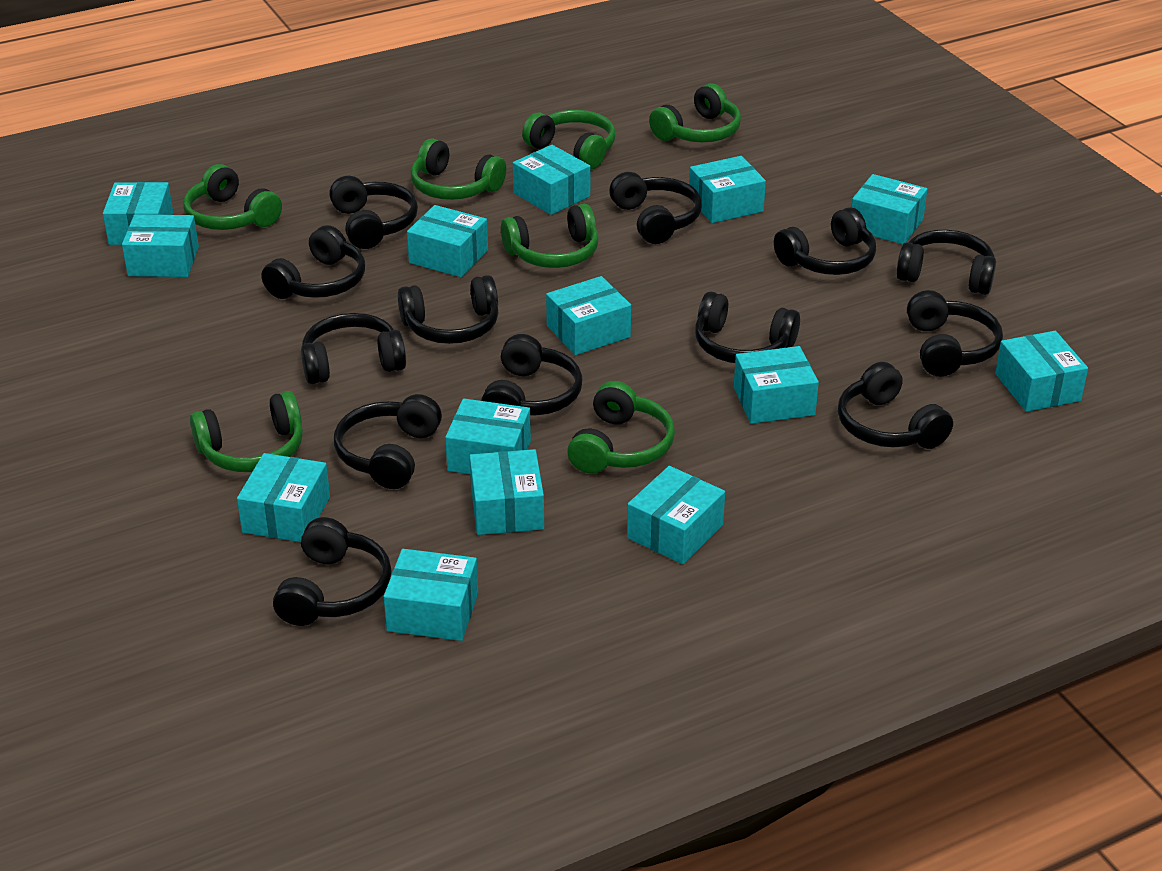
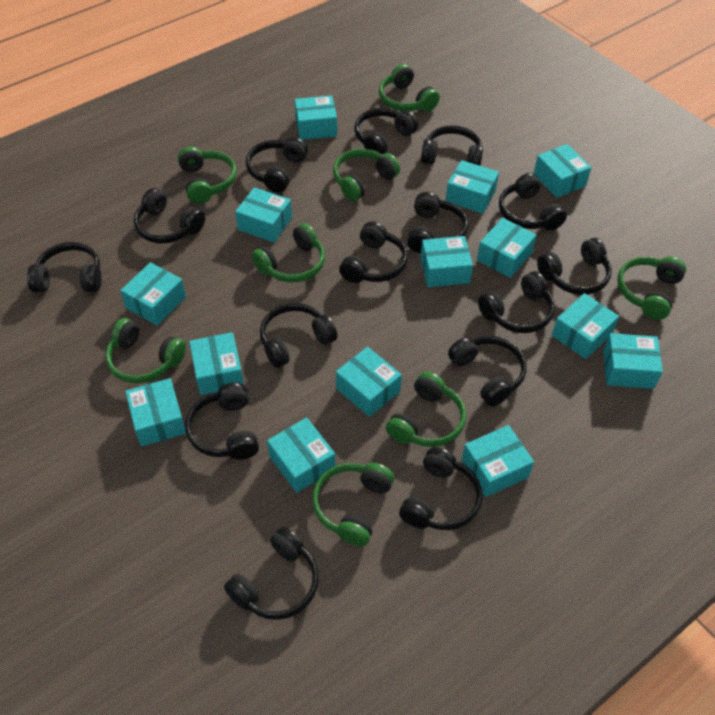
black headphones: [261,225,365,299] [273,517,392,626] [301,313,406,384] [329,176,418,249] [334,394,442,489] [398,275,498,344] [481,334,583,416] [609,172,702,244] [695,291,800,363] [774,207,876,275] [838,362,953,449] [896,229,996,295] [907,290,1003,377] = 13 -> [27,242,102,292] [134,188,205,244] [185,382,259,460] [224,527,319,620] [246,137,308,193] [260,303,337,368] [339,221,408,283] [354,108,418,155] [399,447,482,530] [407,192,468,253] [421,125,483,166] [448,336,527,407] [478,271,555,333] [499,173,567,230] [537,237,612,295] = 15
green headphones: [184,164,282,230] [190,391,303,472] [411,138,506,200] [501,204,599,268] [522,110,615,169] [567,381,675,474] [649,83,741,142] = 7 -> [105,318,186,383] [178,147,237,204] [252,223,325,283] [312,463,394,547] [333,148,400,201] [379,64,440,112] [386,372,466,447] [617,256,686,320] = 8

